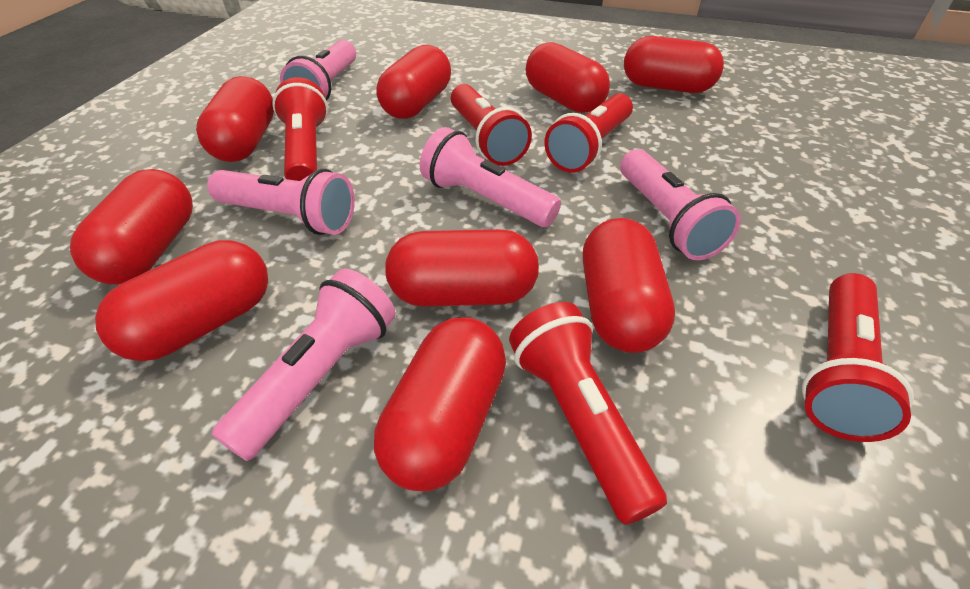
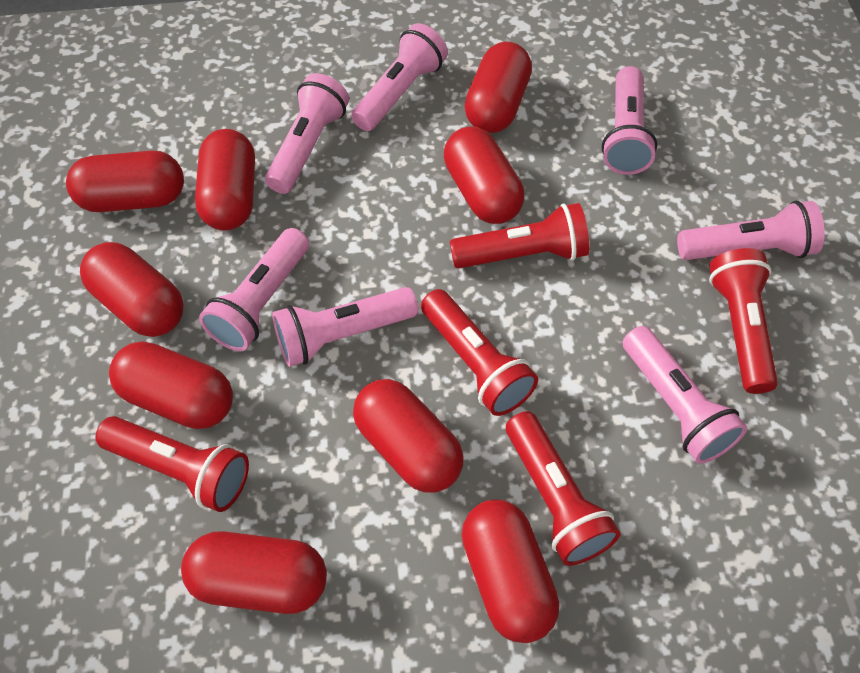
pink flashlight: [207,169,355,235] [212,269,396,461] [280,40,356,101] [420,127,561,227] [620,149,741,260] = 5 -> [199,228,309,351] [265,73,349,194] [272,287,418,367] [351,23,448,131] [602,66,657,175] [623,326,747,464] [677,201,825,260] = 7

